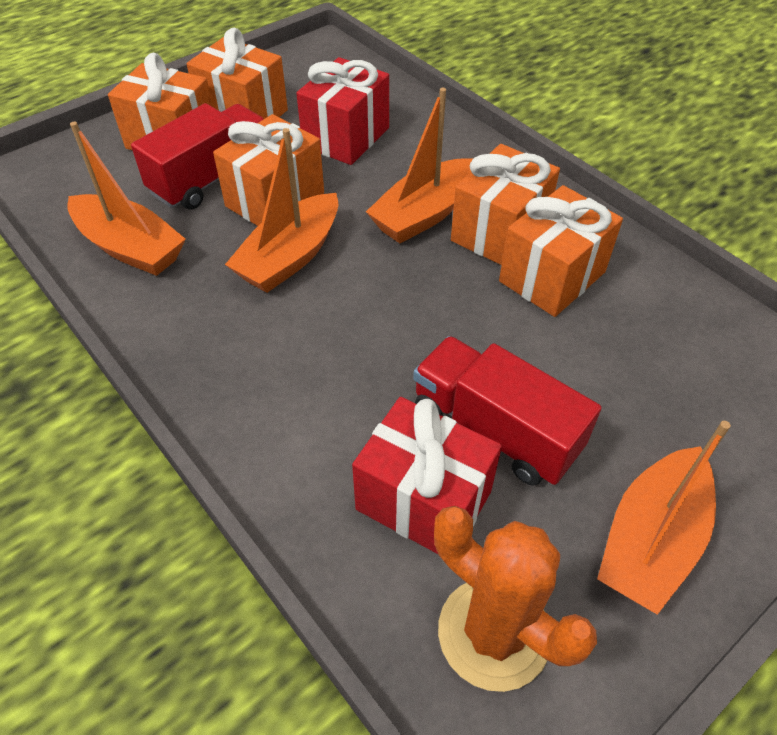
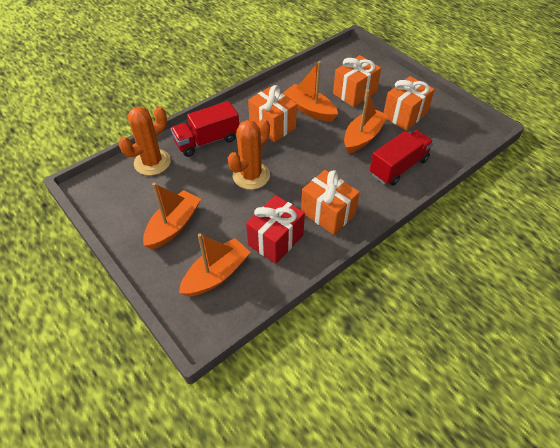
orange cactus: [434,506,597,692] = 1 -> [119,106,171,175] [228,119,270,190] = 2
orange gift: [108,53,213,150] [186,28,288,119] [213,114,324,226] [451,144,560,265] [499,185,623,317] = 5 -> [248,85,297,142] [301,170,360,235] [333,55,381,107] [383,76,435,131] = 4
red gift: [296,57,389,165] [352,397,502,554] = 2 -> [246,195,305,264] = 1

